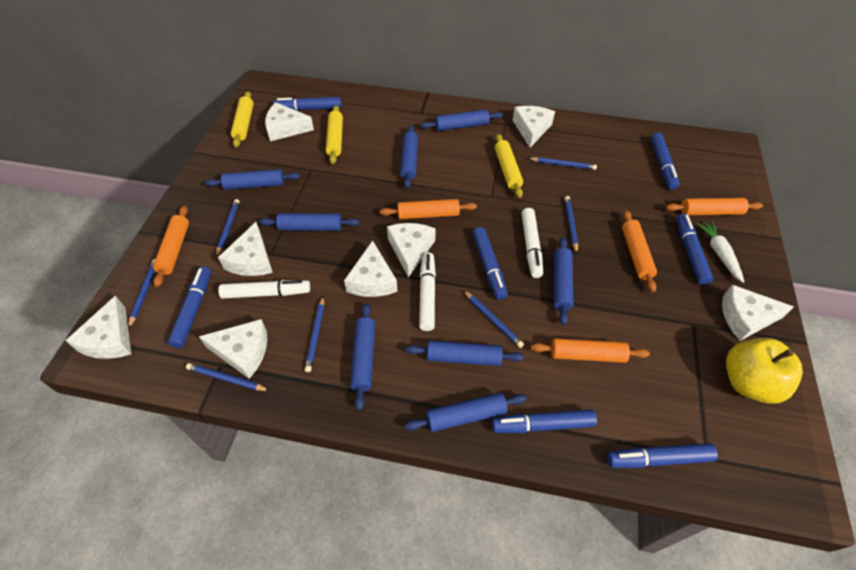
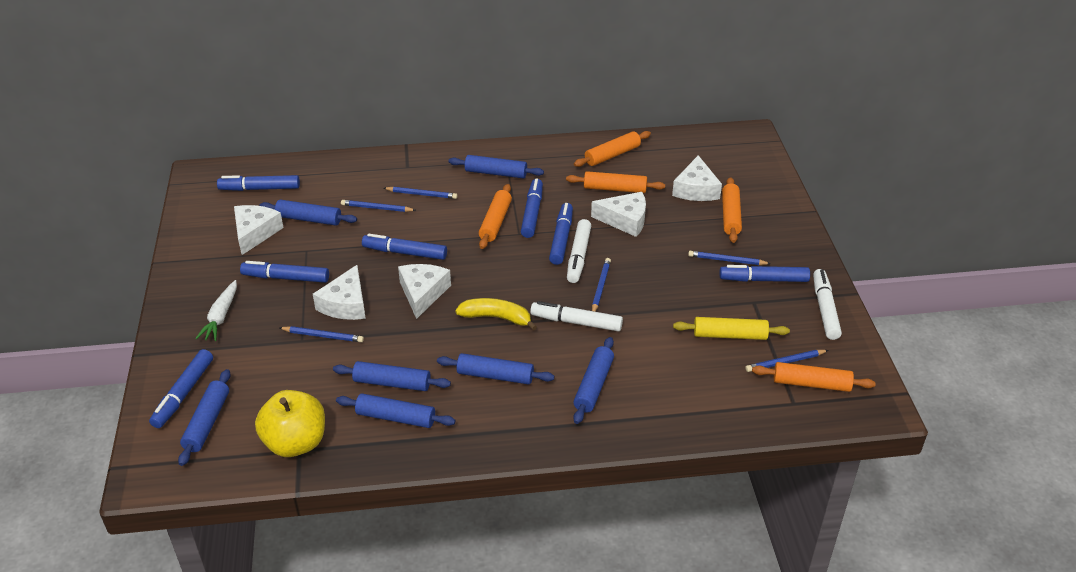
blue pencil: [128,259,155,329] [186,363,270,391] [216,199,240,258] [305,296,324,372] [463,290,524,348] [528,157,597,170] [565,196,578,253] = 7 -> [280,326,364,342] [341,200,416,212] [383,187,457,199] [592,258,611,312] [688,251,771,265] [745,350,829,372] = 6
blue rolling pin: [205,169,300,190] [259,213,359,231] [350,303,375,410] [400,125,418,188] [405,393,527,432] [406,341,524,366] [421,109,503,131] [554,237,573,325] = 8 -> [178,369,231,466] [259,200,357,226] [333,361,451,391] [336,393,455,428] [437,353,554,385] [448,155,544,179] [573,337,614,424] = 7
white cheese: [65,296,131,359] [199,319,267,379] [218,222,273,276] [265,102,314,141] [344,240,397,297] [387,223,436,277] [513,106,555,147] [722,285,794,341] = 8 -> [234,205,284,255] [313,265,366,320] [398,264,451,319] [591,192,646,237] [672,155,722,201] = 5
yellow banana: none = 0 -> [455,298,537,331] = 1
yellow rolling pin: [231,91,254,147] [326,105,343,164] [495,134,523,198] = 3 -> [673,317,790,340] = 1

